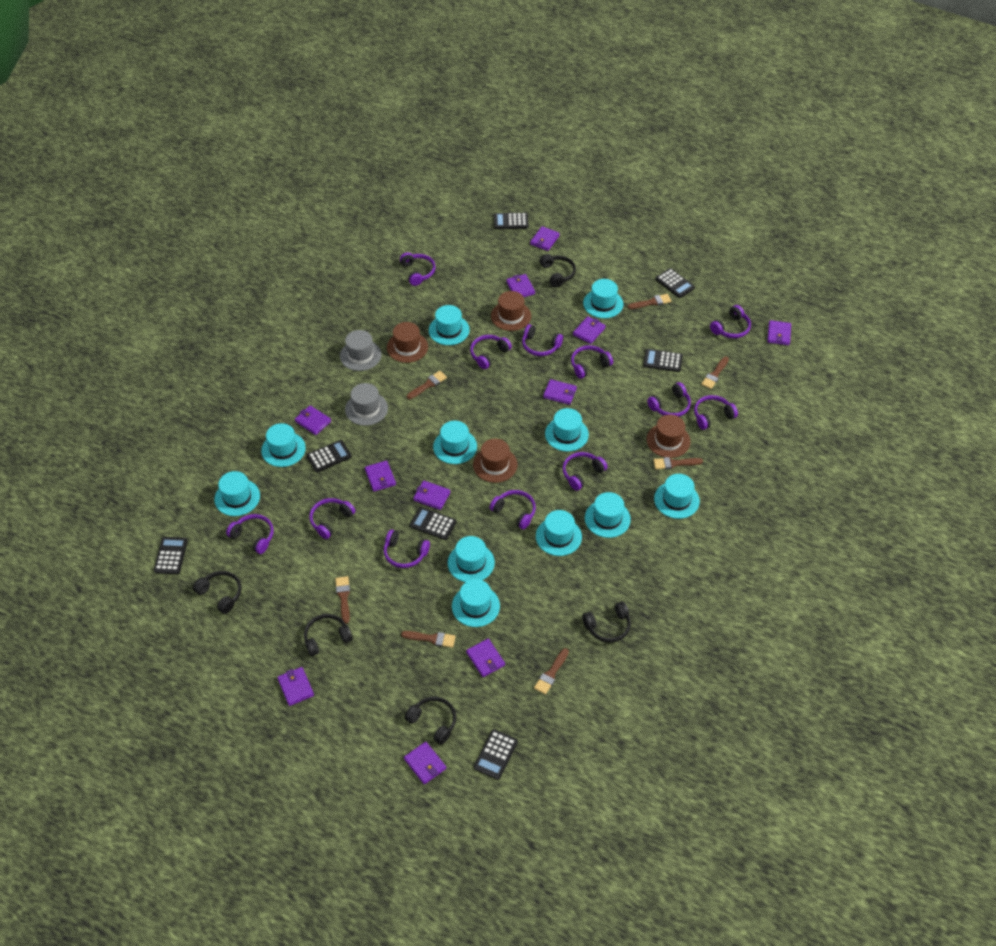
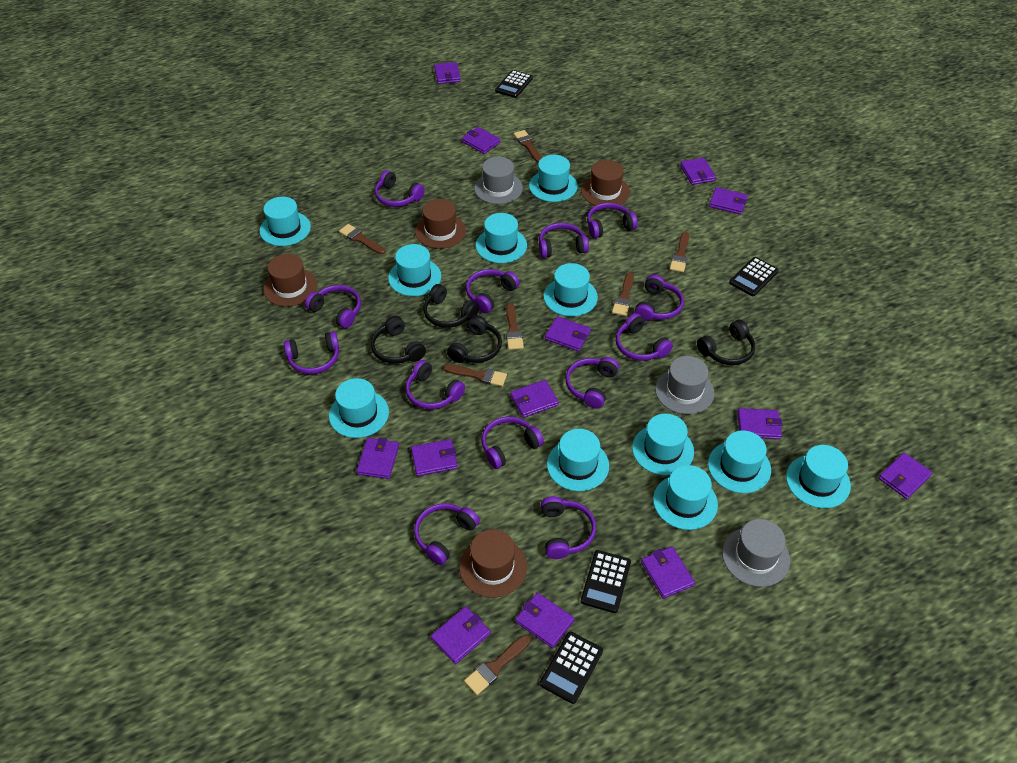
black calculator: [154,537,188,574] [306,440,352,473] [410,507,456,540] [474,729,518,780] [494,213,529,229] [643,349,683,372] [656,268,695,298] = 7 -> [495,70,533,98] [540,632,603,704] [581,550,631,613] [729,257,779,296] = 4
black headphones: [193,571,241,614] [304,614,353,657] [404,697,456,745] [540,254,576,287] [582,601,631,643] = 5 -> [371,316,426,364] [423,284,479,328] [447,315,502,363] [697,320,755,365] = 4
grey hat: [340,330,382,371] [345,383,388,426] = 2 -> [474,157,523,204] [655,356,715,414] [722,519,790,587] = 3
purple headphones: [226,514,273,554] [309,498,356,539] [384,530,430,568] [400,252,436,286] [470,335,512,369] [490,490,536,529] [522,324,563,356] [562,452,607,491] [571,345,613,379] [647,382,691,417] [694,395,738,430] [710,305,751,338] = 12 -> [284,331,339,374] [305,285,361,328] [375,170,425,207] [406,360,465,409] [414,503,480,565] [466,269,520,313] [482,417,544,469] [539,223,589,258] [541,496,596,559] [565,357,619,409] [587,203,638,239] [616,313,673,361] [634,275,684,321] = 13
purple wallet: [277,667,314,706] [295,405,331,435] [365,461,396,492] [404,742,446,784] [413,481,450,510] [466,639,505,677] [506,274,535,297] [530,226,560,251] [543,379,577,405] [573,316,606,344] [767,320,791,345] = 11 -> [357,437,399,479] [411,439,458,476] [431,606,490,664] [434,62,461,84] [462,127,501,154] [510,380,559,418] [515,593,574,648] [545,316,591,351] [641,546,695,599] [680,158,716,185] [709,187,748,214] [737,408,782,439] [879,453,932,499] = 13

